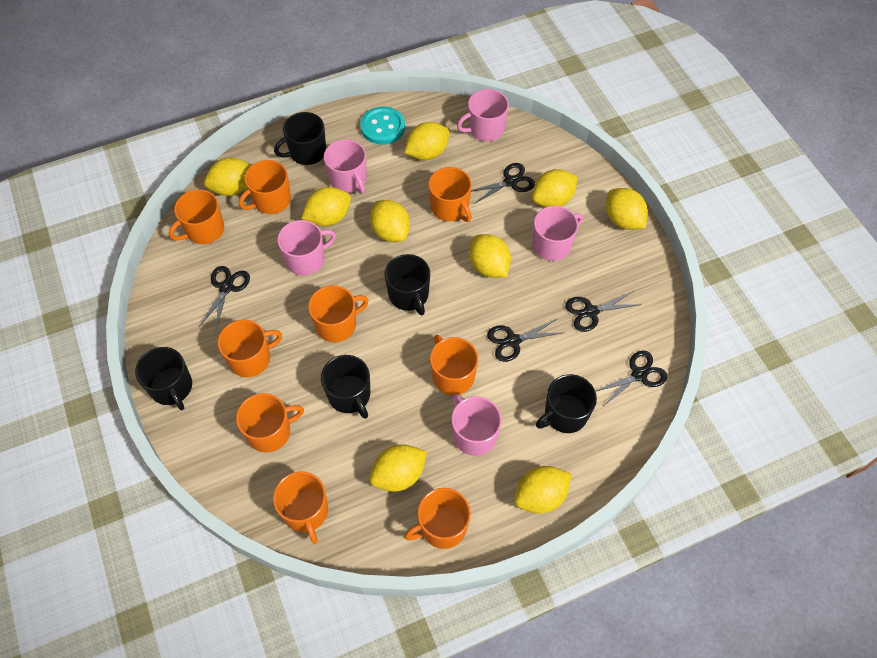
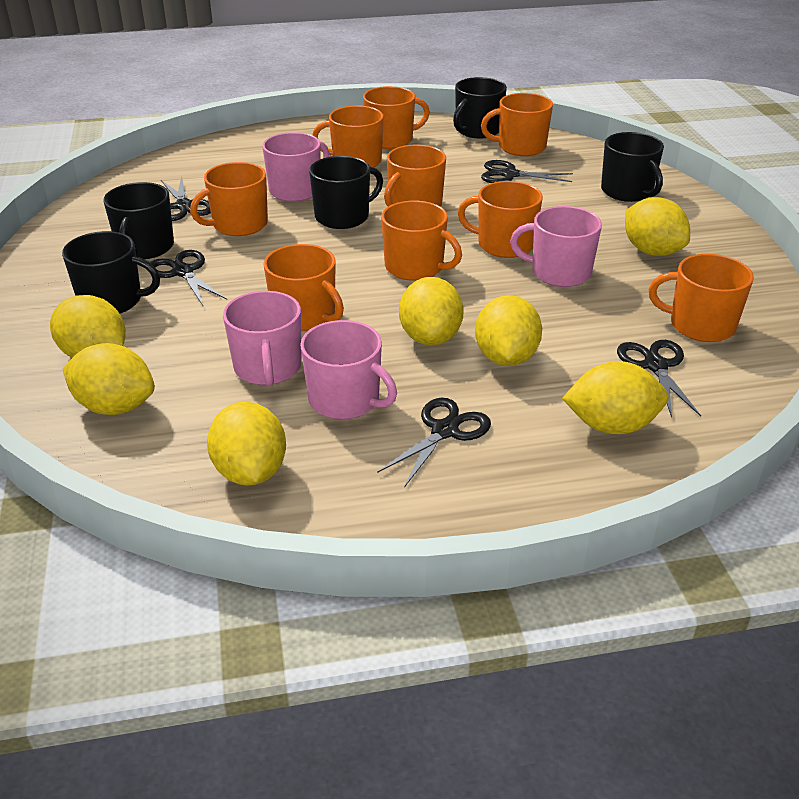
pink mug: [277,220,336,276] [324,139,367,194] [452,394,502,456] [457,89,509,141] [532,206,583,261] = 5 -> [223,291,301,386] [262,132,329,202] [300,320,397,419] [510,206,602,287] = 4
turquoise button: [360,107,405,145] = 1 -> none = 0
yellow lemon: [204,158,252,196] [301,187,351,226] [370,200,410,242] [370,444,427,492] [404,122,449,160] [469,234,511,278] [514,466,572,514] [532,169,578,207] [606,188,648,230] = 9 -> [50,295,126,358] [63,343,155,415] [207,402,286,486] [399,277,464,346] [475,295,542,366] [562,361,668,434] [625,197,690,256] = 7

